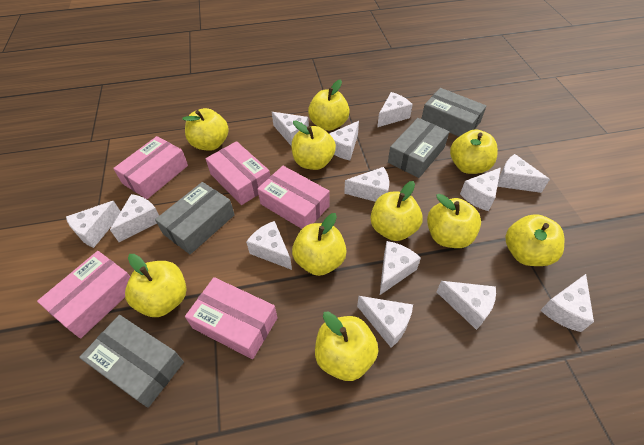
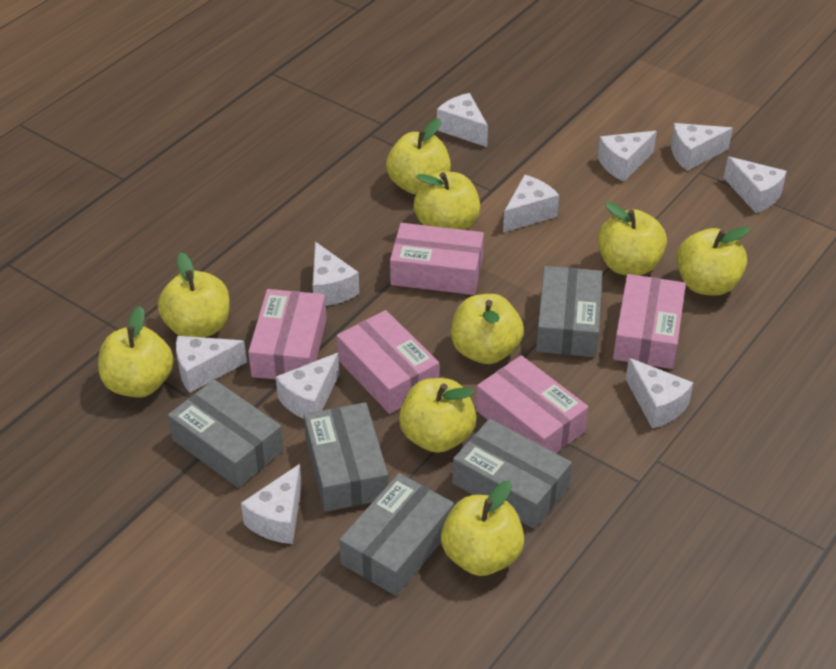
grey box: [79,315,184,408] [155,182,235,254] [388,118,449,178] [421,88,486,137] = 4 -> [168,379,284,488] [304,402,388,512] [339,473,454,596] [452,419,572,529] [536,266,602,357] = 5
white cheese: [66,201,121,248] [110,194,159,242] [246,221,292,270] [272,112,309,146] [329,121,359,160] [344,167,389,202] [357,296,413,348] [377,92,413,127] [380,241,421,295] [436,281,496,330] [460,168,501,211] [497,154,550,193] [540,274,594,332] = 13 -> [176,336,247,393] [241,464,302,544] [276,353,339,419] [313,242,360,306] [437,93,488,147] [503,175,559,232] [598,131,657,182] [626,358,693,429] [671,123,733,171] [724,157,787,213] = 10
yellow apple: [125,254,187,317] [182,108,229,151] [291,121,336,170] [292,213,347,276] [308,79,350,131] [315,311,378,381] [371,181,423,241] [427,194,481,248] [450,129,498,174] [505,214,564,266] = 10 -> [98,306,174,398] [158,252,230,338] [386,118,451,195] [399,378,477,453] [414,171,480,230] [441,481,524,576] [451,294,524,364] [598,202,667,276] [676,227,750,296] = 9

